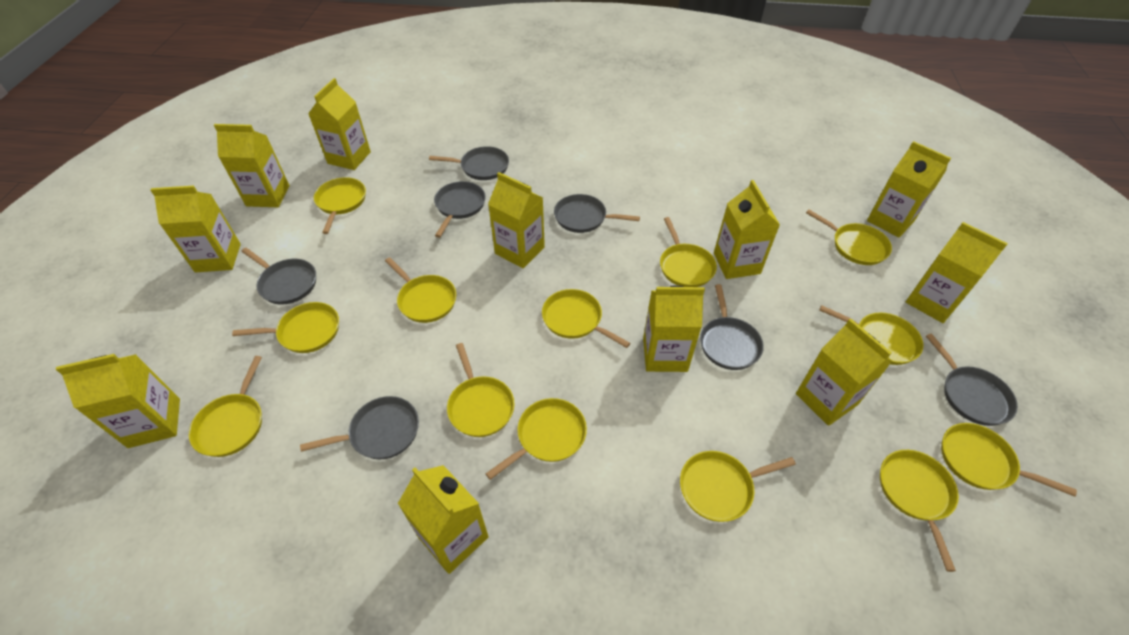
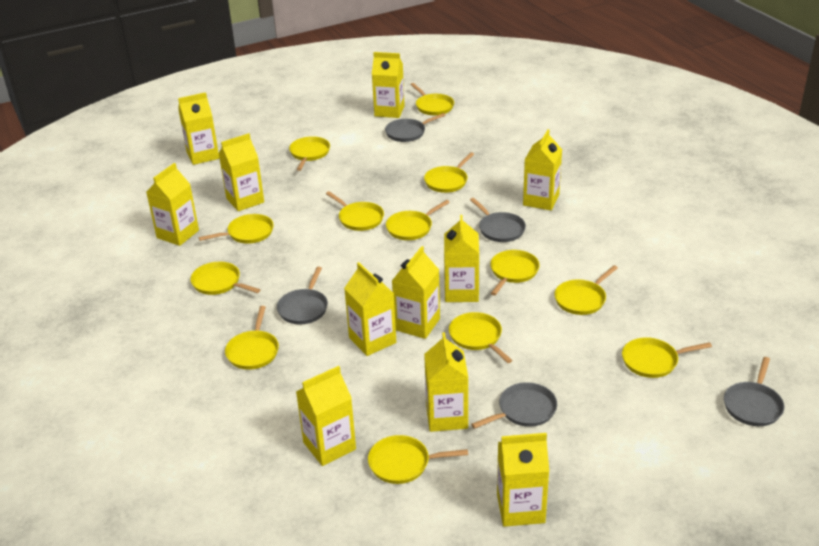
grey pan: [241,248,316,304] [300,396,419,459] [429,146,509,180] [434,181,486,237] [554,194,640,233] [700,284,764,370] [926,333,1018,426] = 7 -> [277,267,328,325] [385,113,446,142] [470,198,526,242] [471,382,557,429] [724,357,785,426] = 5

